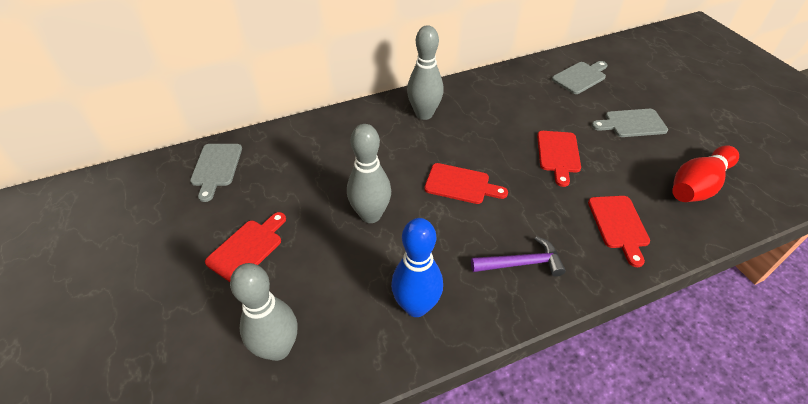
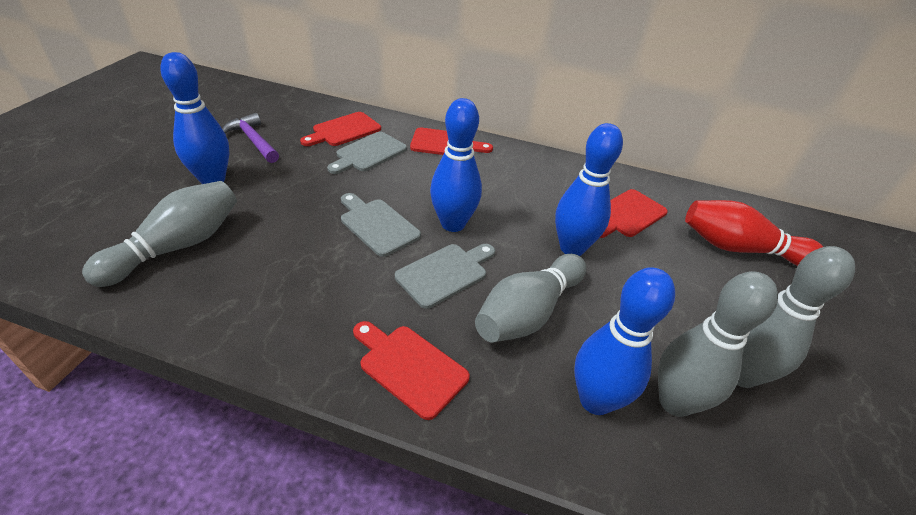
blue bowling pin: [391,218,443,317] = 1 -> [160,52,229,184] [430,98,482,232] [555,123,623,256] [574,267,675,415] = 4
grey bowling pin: [230,263,298,361] [347,124,391,223] [407,25,444,120] = 3 -> [82,181,237,287] [475,254,586,342] [658,271,778,417] [737,246,855,388] = 4

